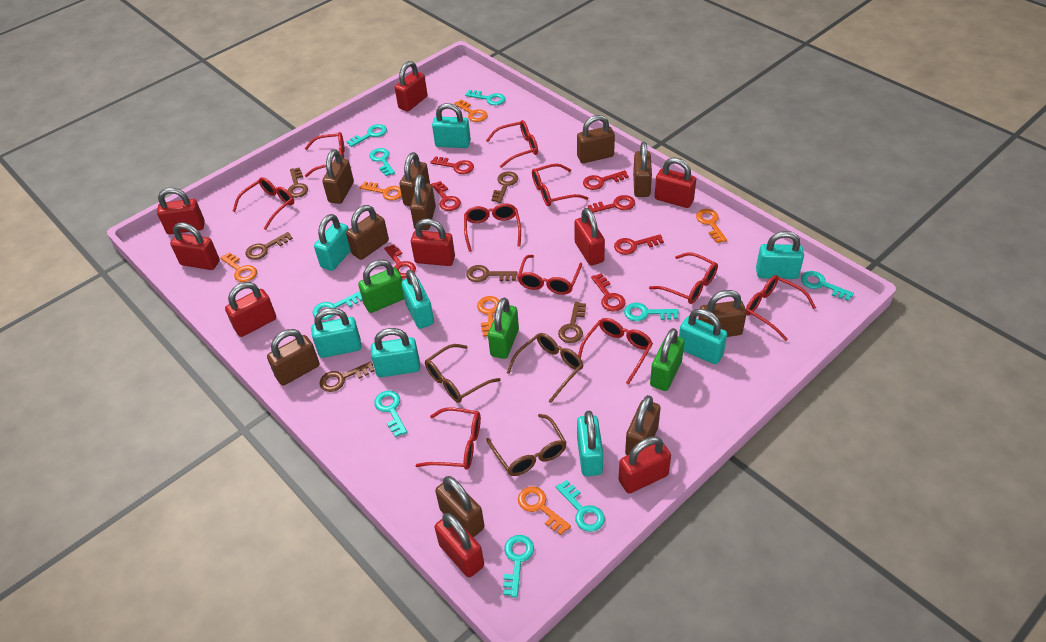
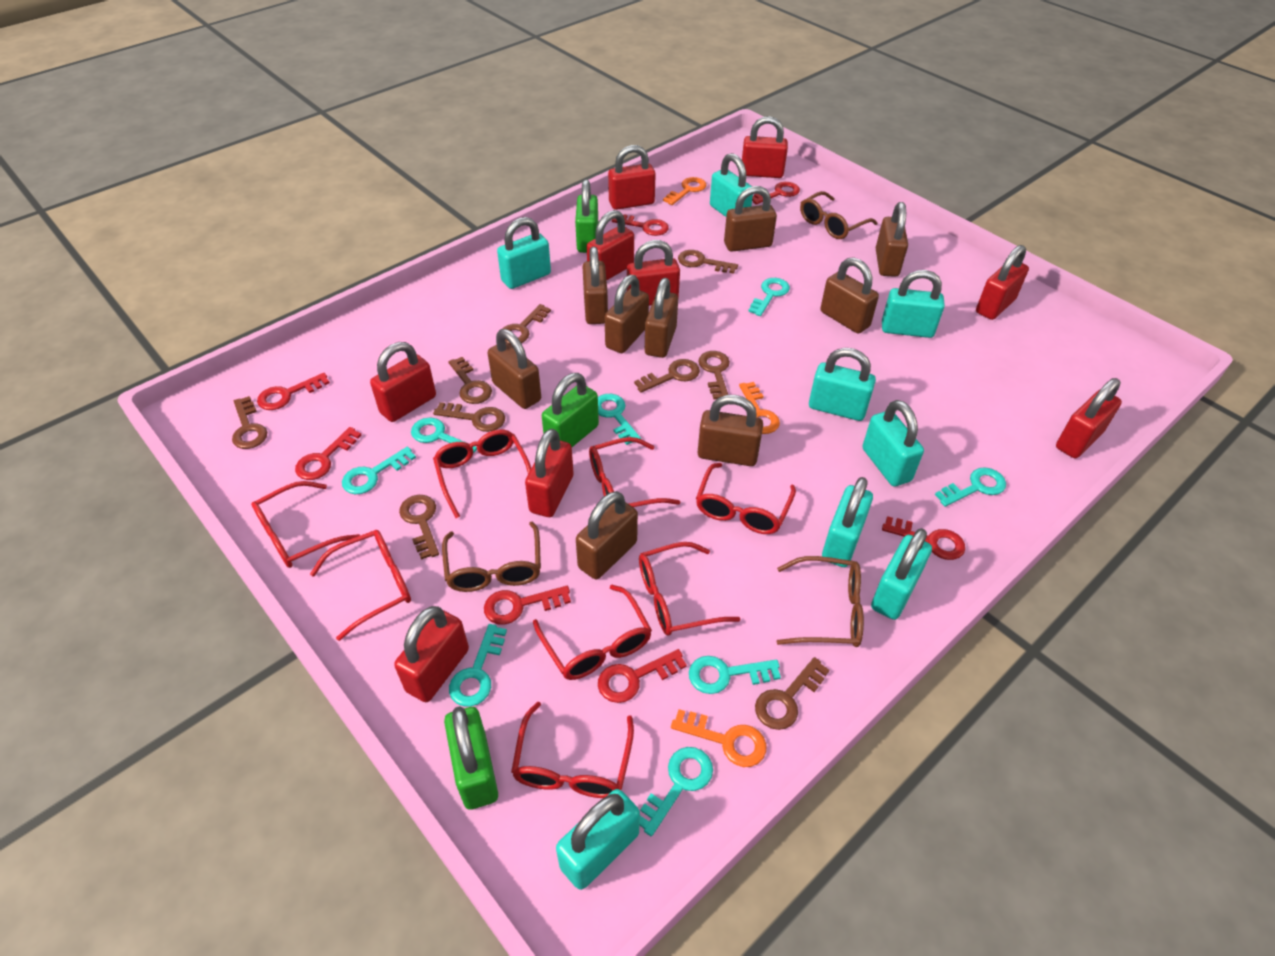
brown key: [246,232,293,260] [288,167,308,198] [319,361,375,392] [466,265,518,282] [491,171,518,203] [558,302,586,343] = 6 -> [232,396,267,449] [399,495,439,560] [433,402,505,432] [448,357,492,404] [502,304,551,345] [634,359,700,393] [678,250,738,274] [698,351,730,399] [755,657,830,730] = 9
brown padlock: [267,329,320,385] [322,149,354,204] [346,205,389,260] [399,152,430,206] [410,174,436,230] [435,476,485,538] [577,115,615,163] [625,395,660,455] [633,142,652,197] [698,290,747,337] = 10 -> [488,329,541,409] [576,491,638,579] [583,247,608,324] [605,275,649,353] [645,278,678,358] [698,395,763,466] [724,186,777,252] [820,257,879,334] [876,202,908,277] = 9
orange key: [220,252,257,282] [360,182,402,200] [454,99,488,122] [477,296,500,337] [518,486,571,535] [696,209,727,243] = 6 -> [663,177,706,205] [671,709,766,767] [739,382,780,434] = 3
red glasses: [233,177,294,230] [305,132,345,177] [415,407,481,470] [464,204,521,252] [486,120,538,168] [518,255,582,295] [532,164,588,206] [578,318,653,385] [649,252,718,304] [746,275,816,341] = 10 -> [251,481,360,568] [310,530,411,641] [433,429,531,518] [511,702,634,798] [533,585,652,680] [589,437,680,507] [639,542,740,635] [696,463,796,534] = 8
turquoise key: [313,291,362,320] [346,124,387,147] [369,148,395,176] [374,391,407,437] [465,90,505,105] [503,535,534,597] [556,480,605,532] [624,303,679,321] [801,271,854,301] = 9 -> [342,447,416,494] [411,417,477,453] [449,624,507,707] [598,394,641,445] [639,747,713,837] [689,656,781,694] [748,278,790,316] [935,467,1006,507] = 8

